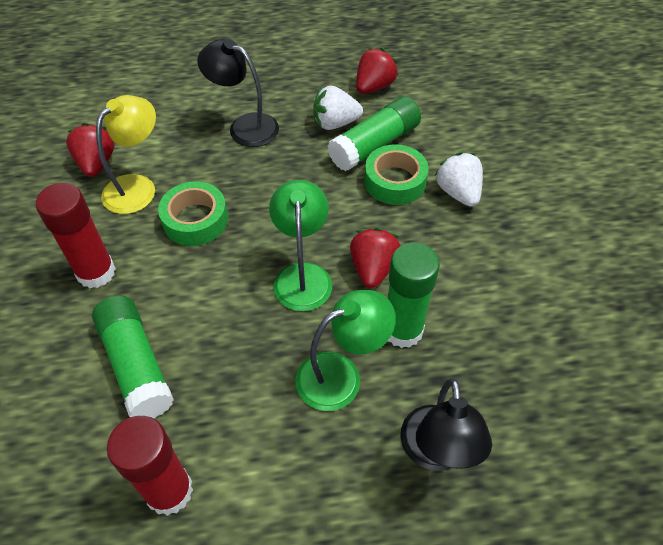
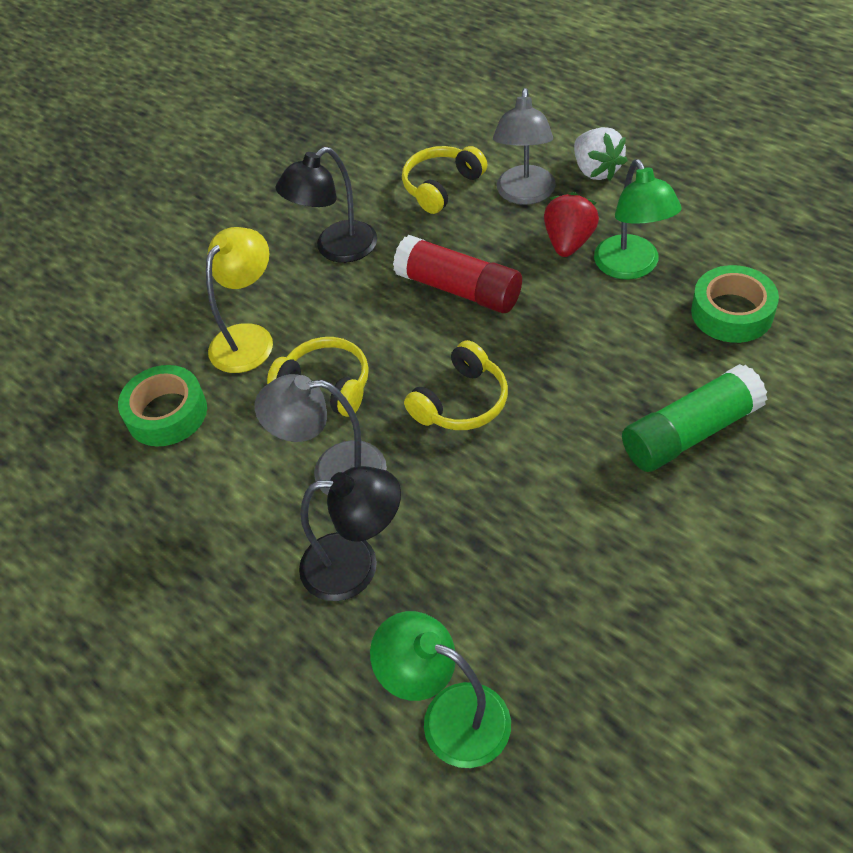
green glue stick: [92,295,174,418] [327,96,421,171] [388,243,440,348] = 3 -> [622,364,767,472] = 1
grey lamp: none = 0 -> [255,374,387,495] [493,88,556,205] = 2
red glue stick: [36,183,116,288] [107,416,193,516] = 2 -> [393,235,522,313] = 1
red strawberry: [66,123,115,177] [350,228,400,288] [356,48,398,94] = 3 -> [544,192,599,257] = 1
white strawberry: [313,86,363,130] [435,152,483,207] = 2 -> [574,127,627,180] = 1
yellow headphones: none = 0 -> [267,337,369,417] [402,146,487,214] [404,340,508,430] = 3

